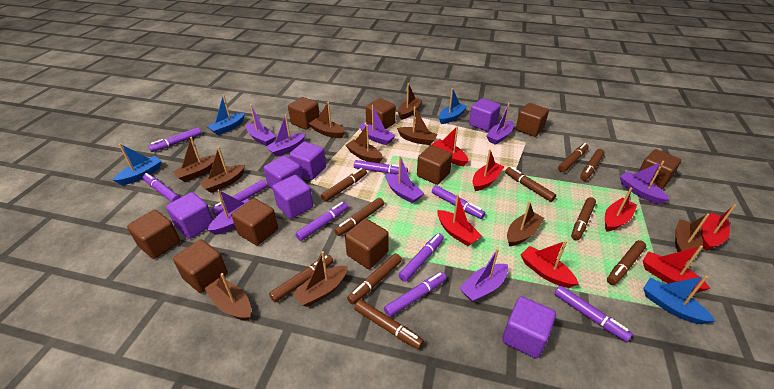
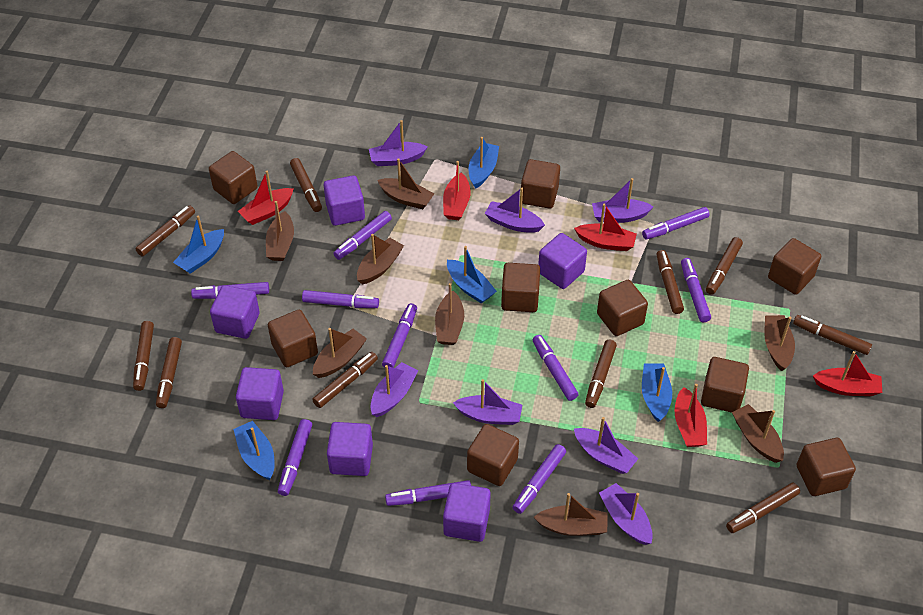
blue boat: [113,144,162,185] [207,94,245,135] [439,88,467,124] [643,275,715,324] = 4 -> [173,216,224,274] [233,421,274,480] [447,246,497,303] [469,137,499,189] [642,363,672,422] = 5
brown boat: [173,137,215,182] [199,147,245,193] [204,273,251,321] [292,251,348,307] [309,102,345,138] [346,125,383,163] [397,107,438,145] [398,83,423,120] [507,201,544,246] [675,213,710,259] = 10 -> [266,201,294,261] [313,328,367,378] [357,234,404,285] [377,158,434,209] [435,283,464,345] [534,493,608,536] [732,404,784,463] [765,315,795,371] = 8
purple boat: [208,189,250,235] [246,105,276,146] [266,114,306,157] [359,105,396,145] [385,156,424,203] [459,248,508,302] [486,103,514,145] [619,161,669,204] = 8 -> [369,120,427,166] [370,362,418,417] [453,379,522,425] [485,188,545,233] [574,417,638,474] [592,178,654,223] [599,483,653,545] = 7
purple marker: [143,173,180,202] [148,127,201,152] [212,180,267,215] [295,202,348,241] [354,160,408,175] [384,272,447,317] [399,233,444,282] [432,185,485,219] [554,285,633,342] = 9 -> [191,282,269,299] [278,419,312,496] [302,290,379,308] [333,211,392,260] [382,303,417,368] [385,480,471,506] [512,444,566,514] [533,335,578,401] [642,207,709,240] [681,258,711,322] = 10
red boat: [431,126,468,166] [438,194,482,246] [473,149,504,191] [521,240,579,288] [605,187,637,232] [643,245,711,293] [701,204,736,251] = 7 -> [238,171,293,225] [443,161,471,220] [574,204,637,251] [674,384,707,447] [813,351,882,396] = 5

